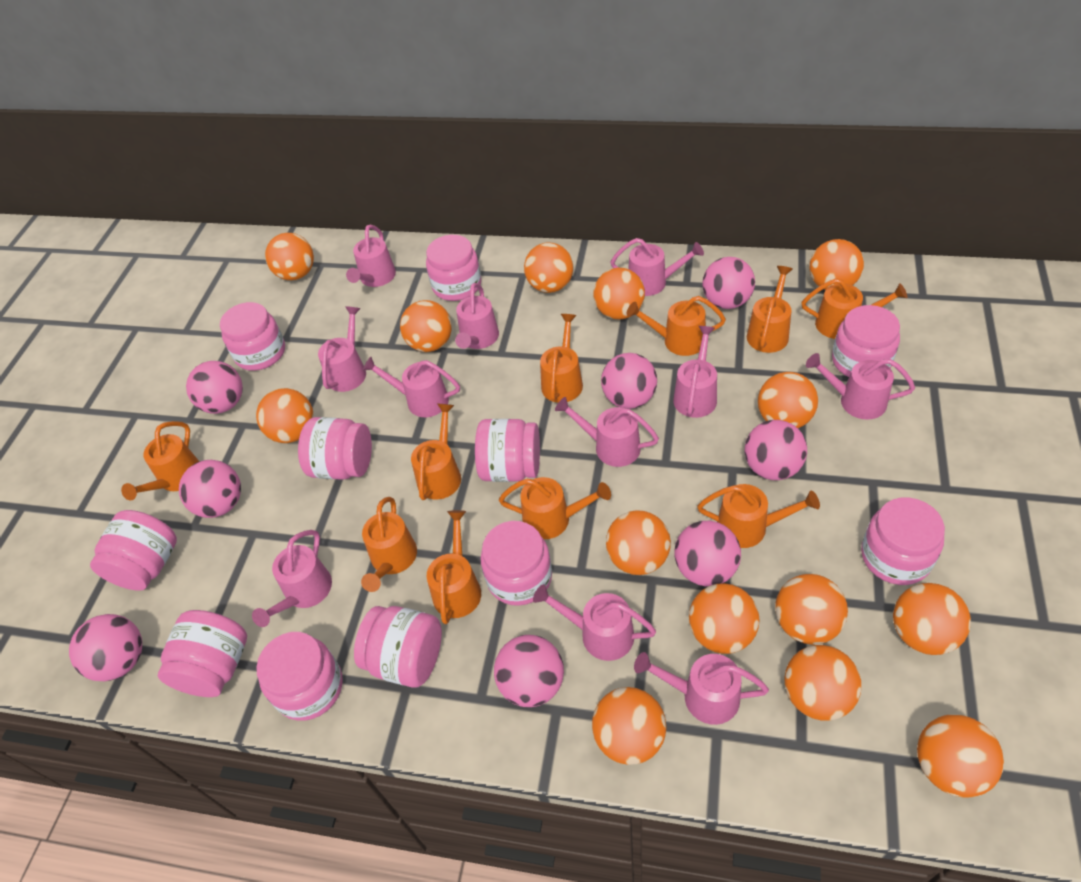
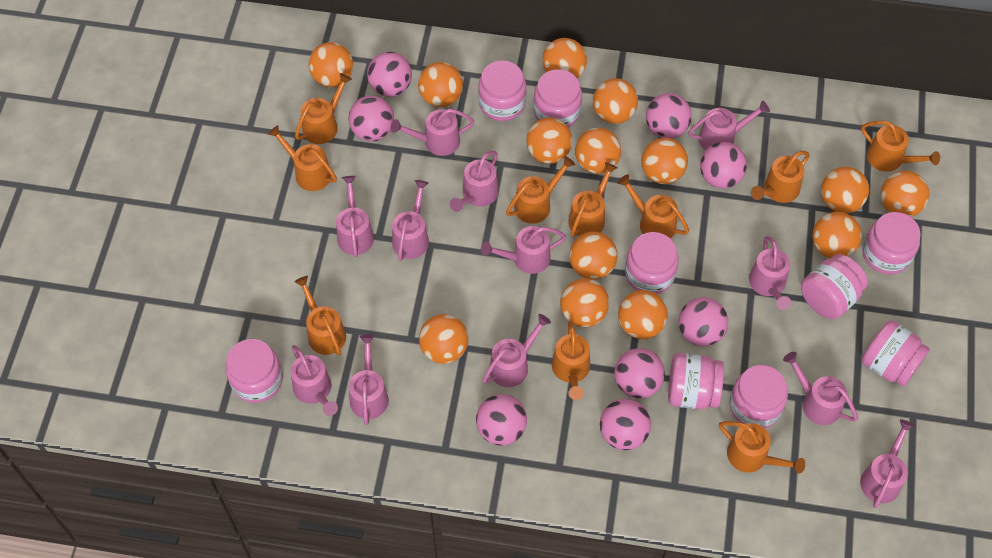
pink jar: [90,510,177,591] [158,610,247,697] [220,302,285,371] [256,632,343,721] [298,417,372,480] [354,606,442,688] [426,235,481,301] [475,419,540,482] [480,521,552,606] [832,305,900,377] [861,497,945,585] = 11 -> [225,339,283,403] [478,60,527,121] [533,69,582,128] [625,232,679,294] [668,353,724,409] [729,365,788,428] [801,254,868,319] [862,212,921,275] [862,320,930,387] = 9
pink watering can: [252,530,332,627] [318,306,366,392] [346,225,396,287] [363,357,460,417] [455,283,499,349] [533,584,656,661] [555,397,659,467] [610,238,704,296] [634,652,769,725] [673,326,717,418] [806,353,915,420] = 11 -> [290,345,338,416] [336,176,374,258] [349,334,389,425] [391,109,474,156] [392,180,429,261] [450,151,499,212] [481,226,566,274] [483,314,551,387] [688,100,770,151] [749,236,791,310] [783,352,858,425] [860,419,915,508] = 12

